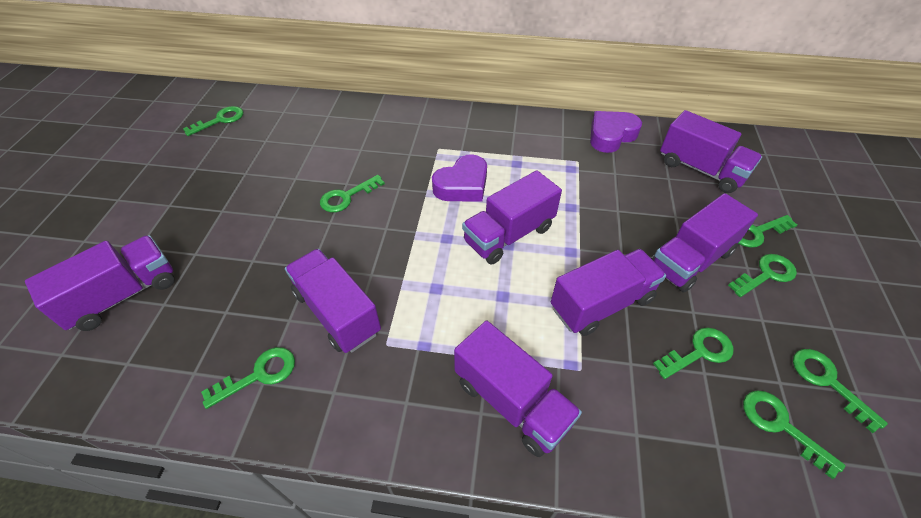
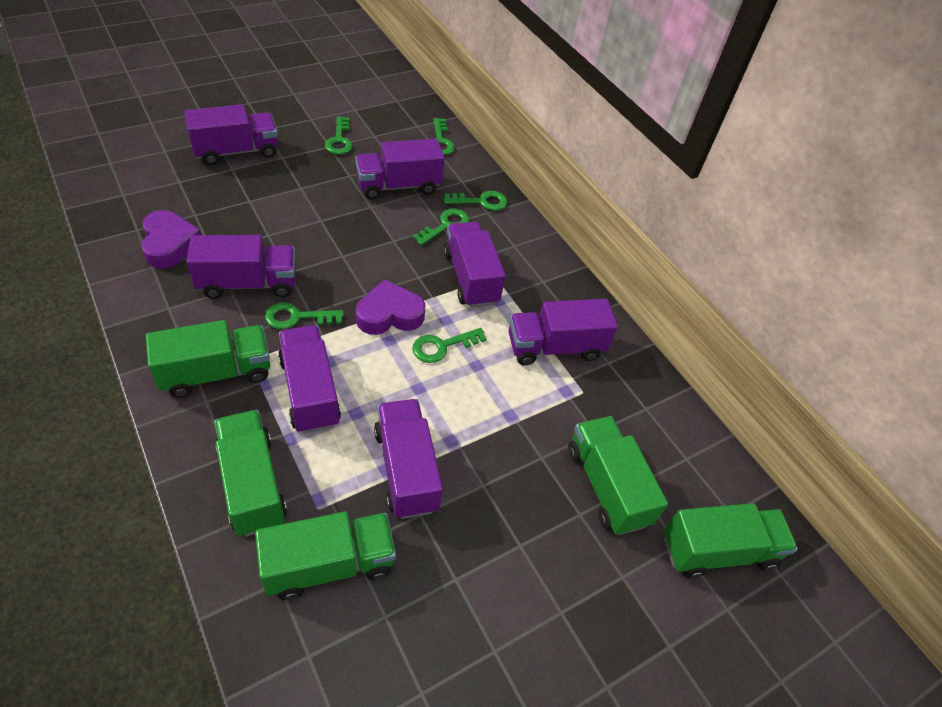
green key: [183,106,243,136] [201,347,295,409] [320,175,385,212] [653,328,733,379] [728,254,797,297] [738,215,797,248] [743,390,846,479] [793,349,888,433] = 8 -> [265,302,344,329] [325,116,353,155] [412,328,486,363] [413,209,469,245] [433,118,455,155] [444,191,507,211] = 6
green truck: none = 0 -> [146,320,270,398] [215,410,287,536] [255,511,396,600] [568,416,668,535] [664,503,798,578] = 5

